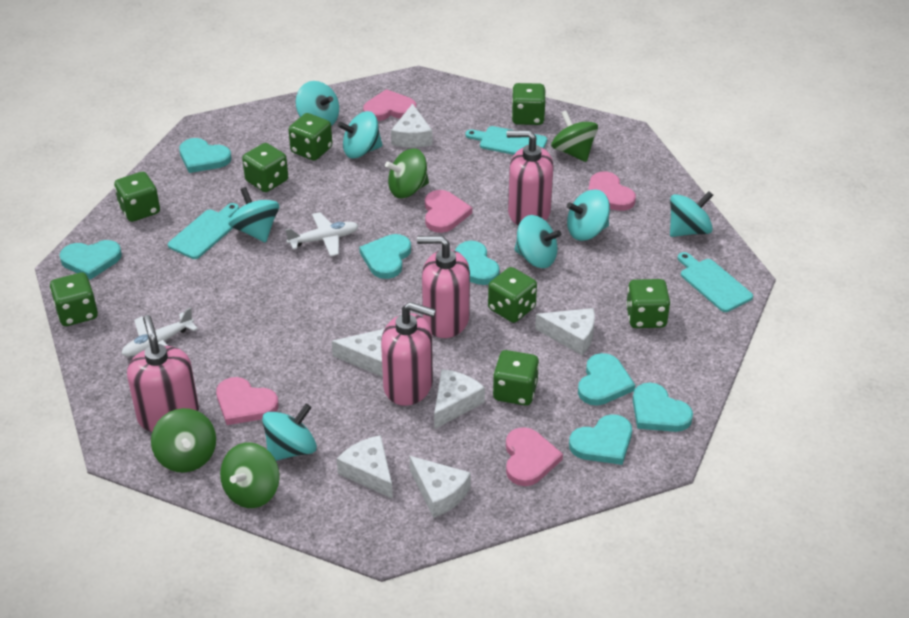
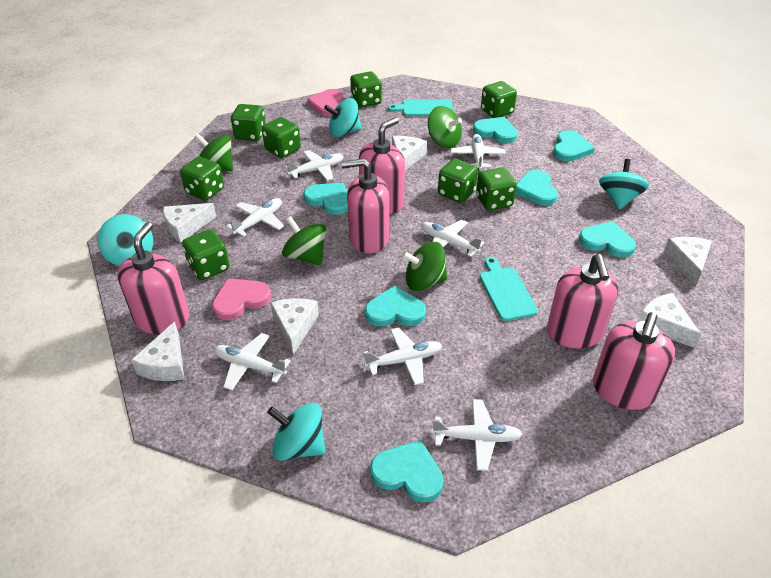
pink heart: [216,377,278,425] [363,89,416,121] [425,190,472,233] [506,427,563,486] [588,171,636,211] = 5 -> [212,278,271,320] [307,89,344,116] = 2
pink soap dispenser: [127,315,199,432] [381,302,436,406] [417,236,470,338] [507,130,553,226] = 4 -> [117,222,189,334] [341,158,390,254] [359,117,405,214] [547,254,619,348] [593,312,675,410] = 5
turquoise cutting board: [168,203,239,259] [465,126,547,155] [678,252,753,312] = 3 -> [388,99,453,116] [480,257,538,321] = 2
turquoise spinning top: [228,187,279,243] [262,404,317,461] [296,81,339,126] [338,111,382,159] [514,215,561,268] [567,189,610,241] [670,191,713,237] = 7 -> [97,214,153,266] [267,403,326,461] [324,98,362,137] [599,159,649,210] = 4
white plane: [122,307,198,357] [285,212,359,256] = 2 -> [214,333,291,391] [226,198,284,237] [285,150,344,181] [363,327,443,385] [421,220,484,257] [431,399,522,471] [450,134,506,170] = 7

